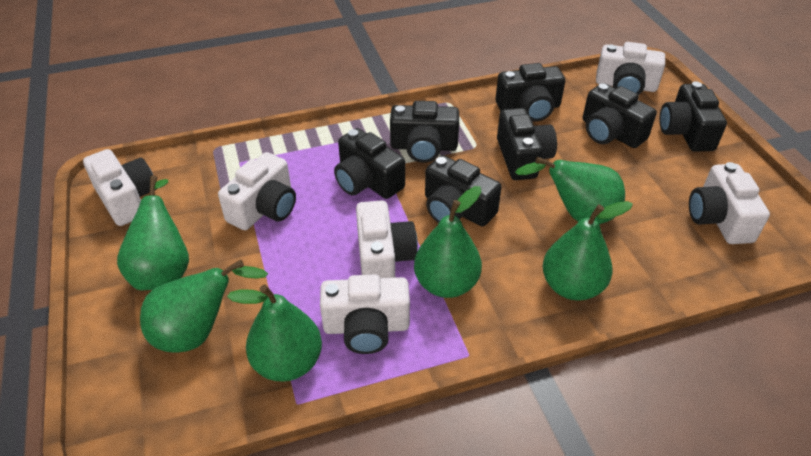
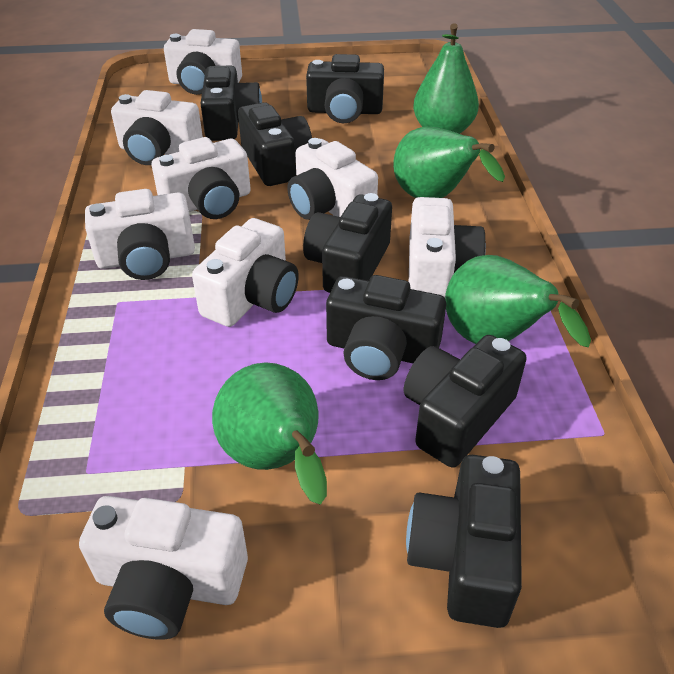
green pear: [117,176,189,290] [140,259,268,353] [227,284,322,382] [414,186,482,298] [515,157,625,224] [543,201,633,301] = 6 -> [212,362,327,504] [393,127,505,198] [413,23,479,134] [445,255,591,347] = 4
white camera: [83,149,157,226] [218,152,296,230] [320,274,410,354] [356,200,418,278] [596,42,665,95] [689,162,770,244] = 6 -> [79,496,248,640] [85,189,195,280] [111,90,203,165] [152,137,251,219] [164,29,242,95] [192,218,299,327] [287,138,378,220] [409,197,486,297] = 8

